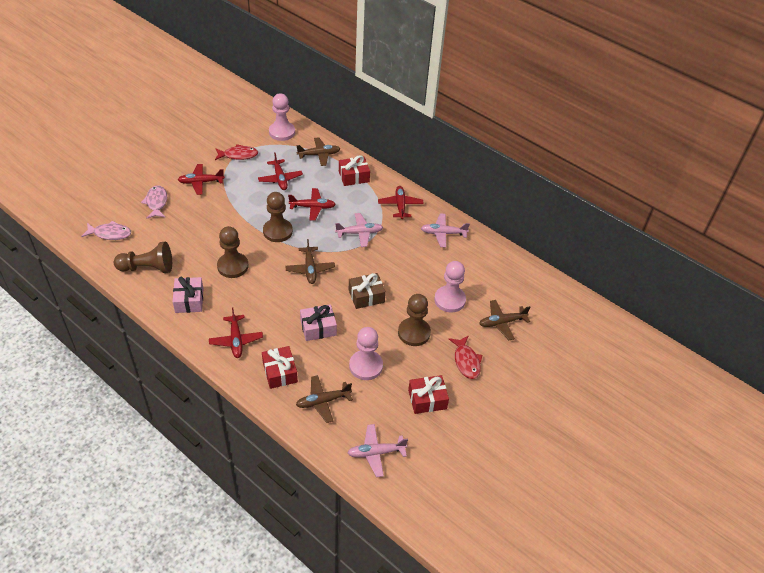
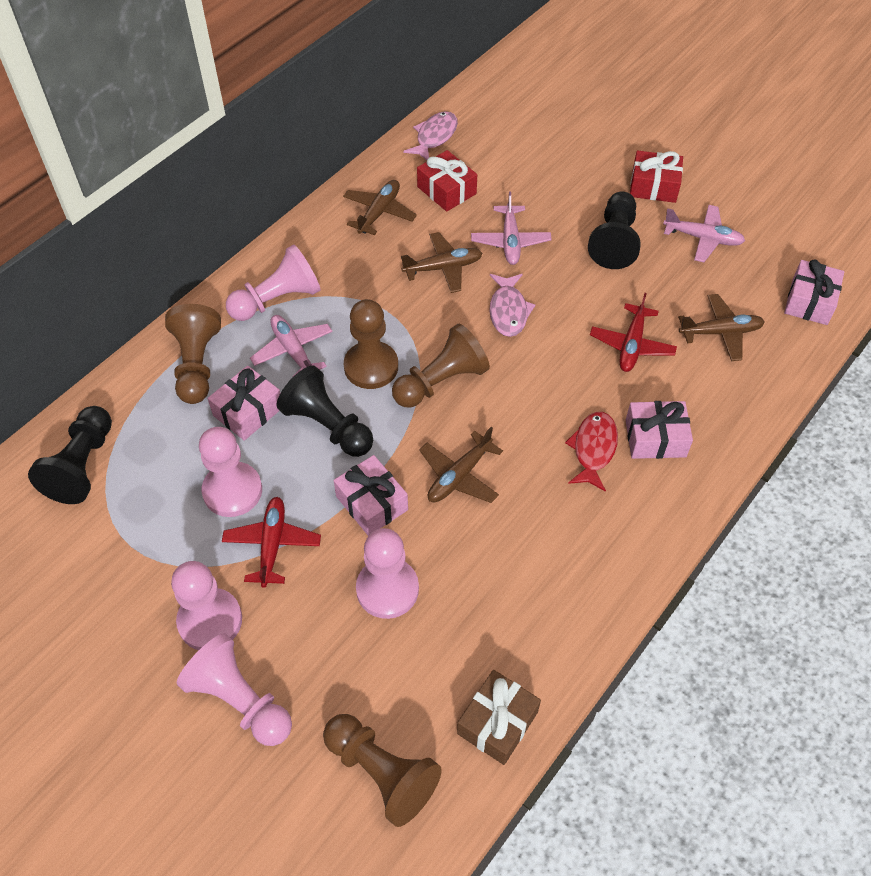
black pawn: none = 0 -> [28,406,112,504] [277,366,373,457] [588,192,641,269] = 3
pink gift: [173,277,204,313] [300,304,337,341] = 2 -> [208,366,280,441] [334,455,408,536] [626,401,693,459] [784,259,844,325] = 4
pink pawn: [269,93,295,141] [349,327,383,380] [434,261,466,312] = 3 -> [171,561,242,650] [177,633,292,746] [199,427,262,517] [226,244,321,321] [356,528,419,619] = 5
red fish: [215,144,258,160] [449,335,483,379] = 2 -> [565,412,618,492] = 1
red gift: [262,346,298,389] [339,155,370,186] [408,375,449,414] = 3 -> [417,150,477,212] [630,151,683,203] = 2
red plane: [178,164,225,195] [209,308,263,358] [258,152,303,190] [288,188,336,221] [378,186,424,219] = 5 -> [222,497,321,588] [590,293,677,372] = 2

